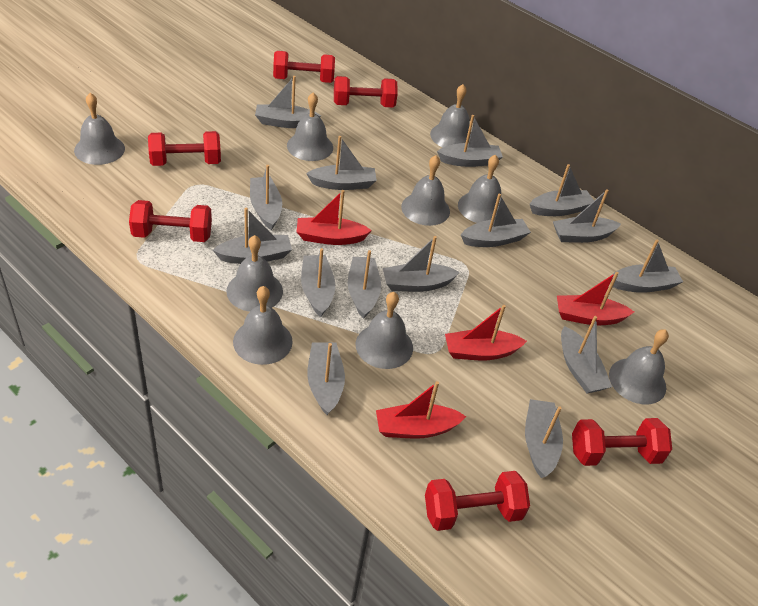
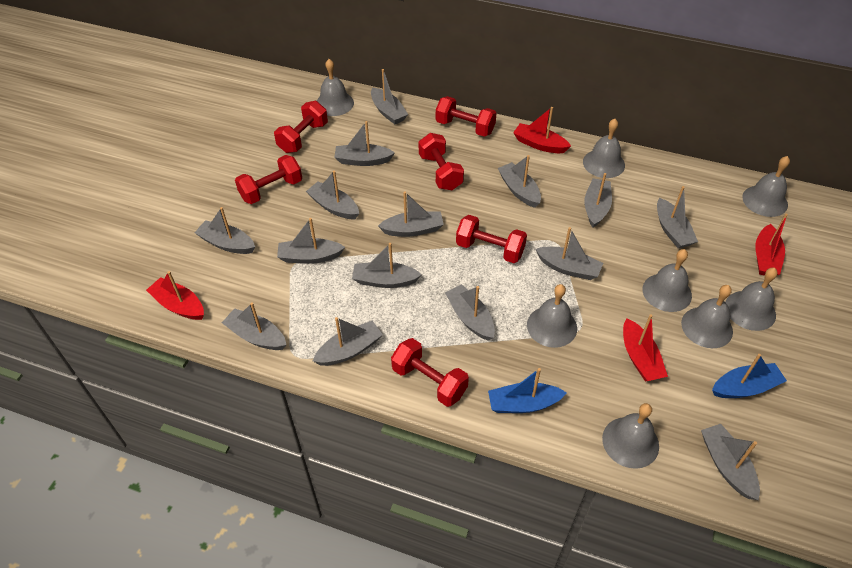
blue boat: none = 0 -> [488,368,567,413] [712,354,787,398] = 2
grey bell: [74,93,125,165] [226,235,283,312] [233,286,293,365] [287,92,333,161] [356,292,413,369] [401,155,450,226] [430,84,471,147] [458,154,501,223] [609,329,669,404] = 9 -> [316,59,354,116] [527,284,577,348] [583,119,625,178] [602,403,659,469] [643,249,692,312] [681,285,733,348] [726,268,778,331] [742,156,790,217] = 8

